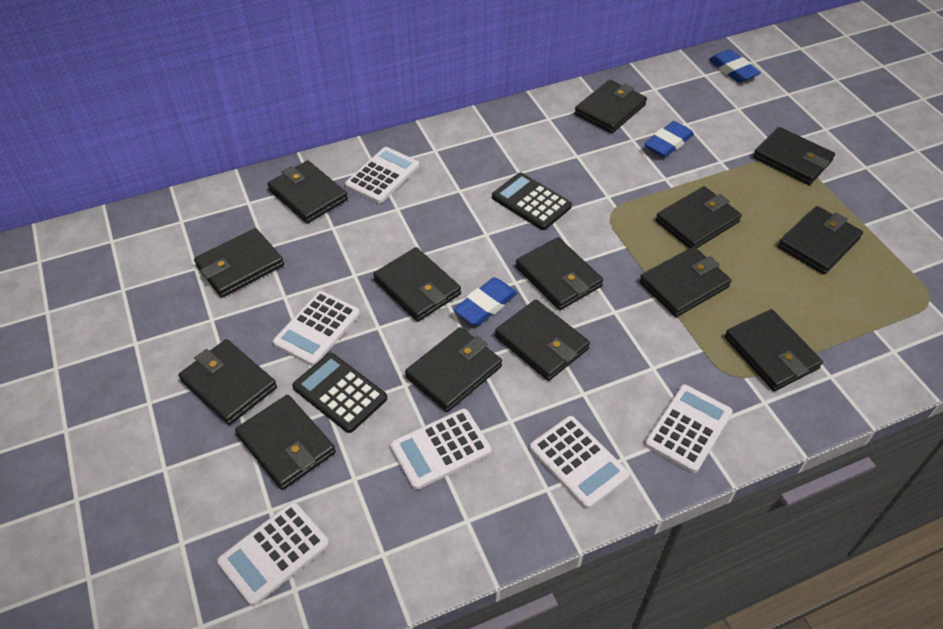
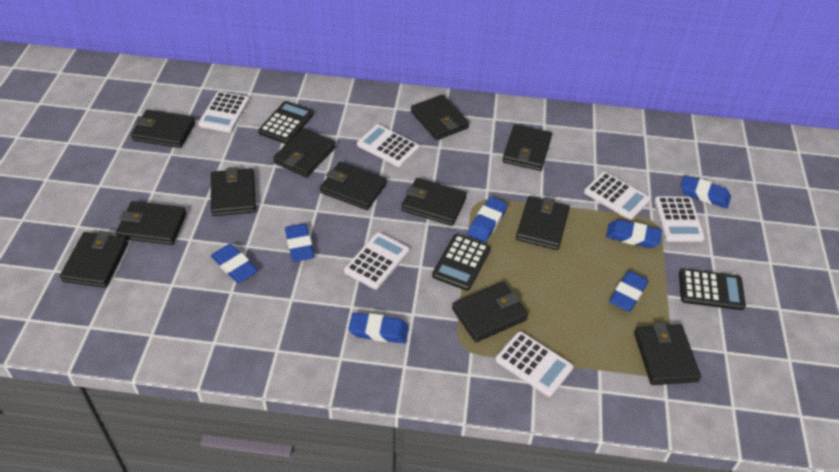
black calculator: [292,353,387,433] [492,172,572,230] = 2 -> [258,101,314,144] [432,234,491,291] [679,269,746,310] = 3
black wallet: [178,339,277,425] [194,228,284,298] [235,395,336,490] [267,160,348,223] [373,247,461,322] [405,327,502,412] [495,300,590,381] [516,237,603,310] [575,80,647,133] [639,247,732,317] [656,186,742,248] [725,309,823,391] [753,127,835,185] [778,206,863,274] = 14 -> [60,231,128,288] [116,201,186,245] [131,109,195,148] [211,167,256,216] [273,128,336,178] [320,162,387,210] [401,178,467,226] [411,94,469,140] [452,282,528,342] [502,124,552,171] [516,196,570,250] [634,322,701,385] = 12
blue eraser: [453,278,518,326] [644,121,694,158] [709,50,761,83] = 3 -> [211,244,258,283] [285,223,314,262] [348,313,409,344] [467,197,508,243] [606,220,662,248] [609,271,649,312] [681,175,731,209] = 7

